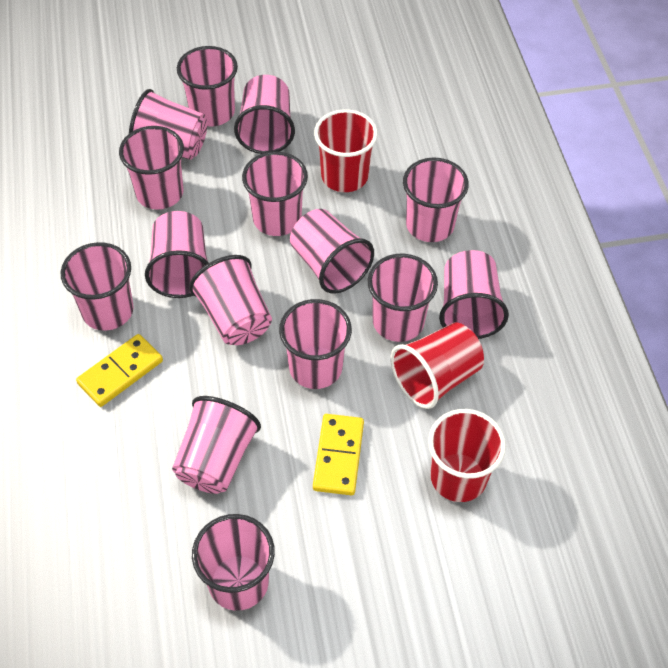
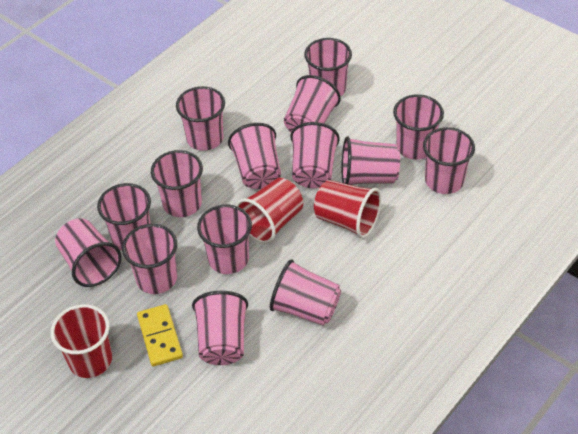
yellow domino: [76,334,163,407] [313,414,364,495] = 2 -> [137,304,183,366] = 1

